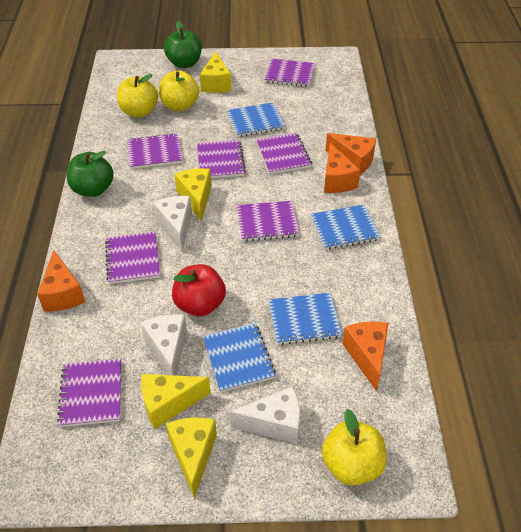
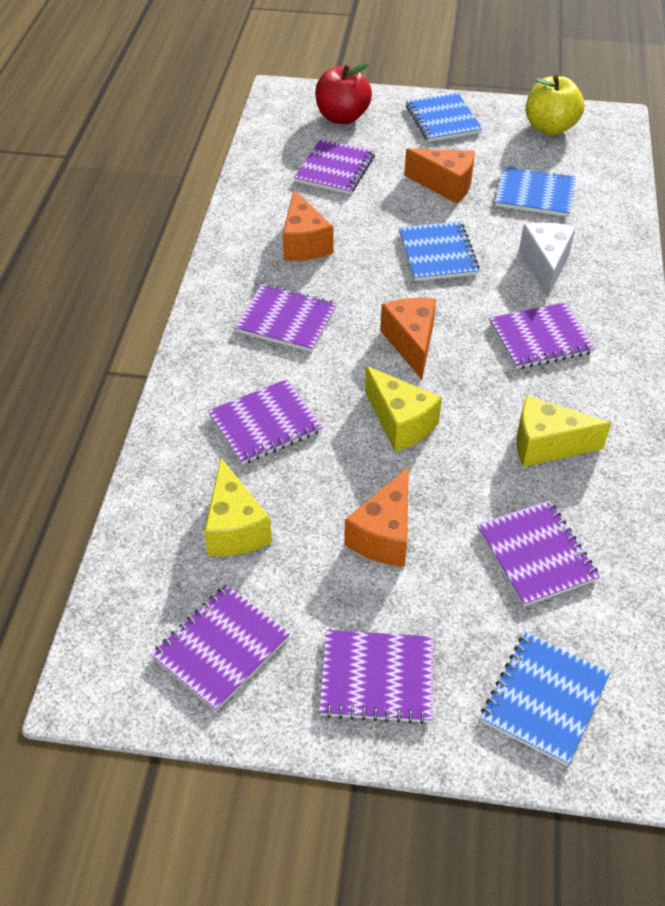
green apple: [67,151,114,197] [164,20,202,68] = 2 -> none = 0
white cheese: [141,314,187,375] [153,196,192,251] [230,386,300,444] = 3 -> [519,223,576,297] = 1
yellow apple: [117,74,158,117] [159,70,199,111] [322,409,386,486] = 3 -> [526,75,584,135] = 1
yellow cheese: [141,374,211,429] [166,417,217,499] [174,168,211,221] [200,51,232,93] = 4 -> [204,458,272,556] [365,366,442,452] [517,396,611,467] = 3

